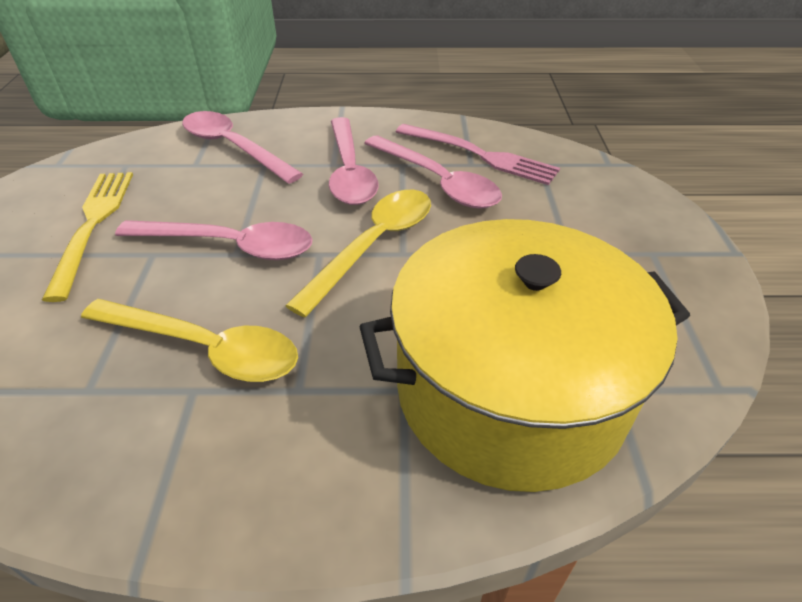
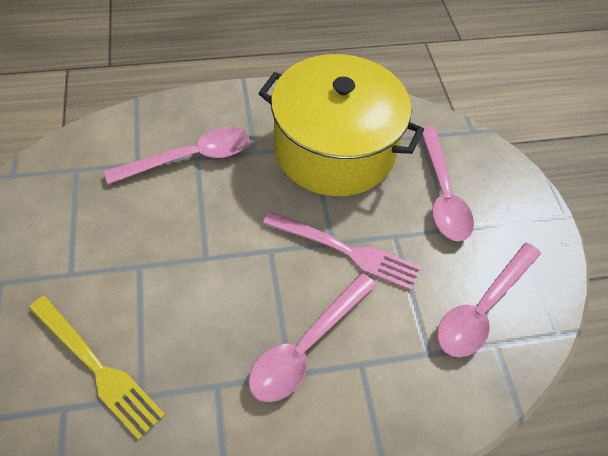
yellow spoon: [81,299,298,382] [285,190,431,317] = 2 -> none = 0

